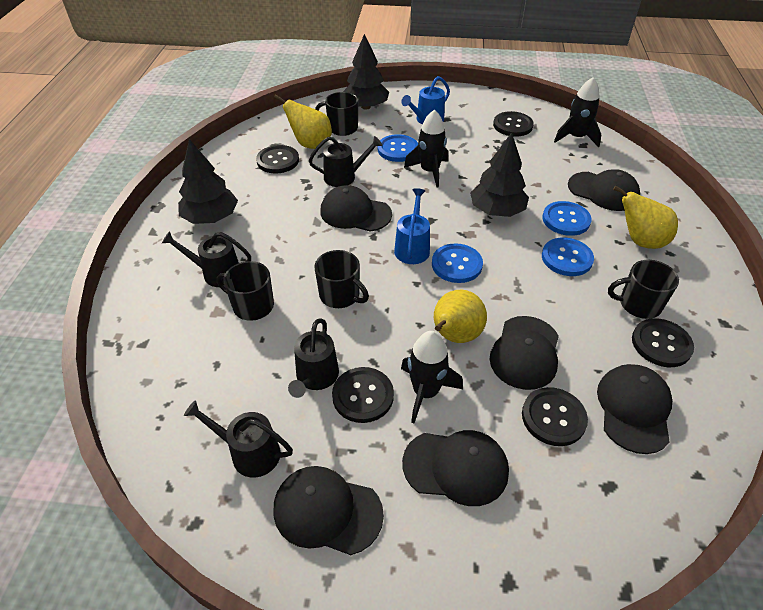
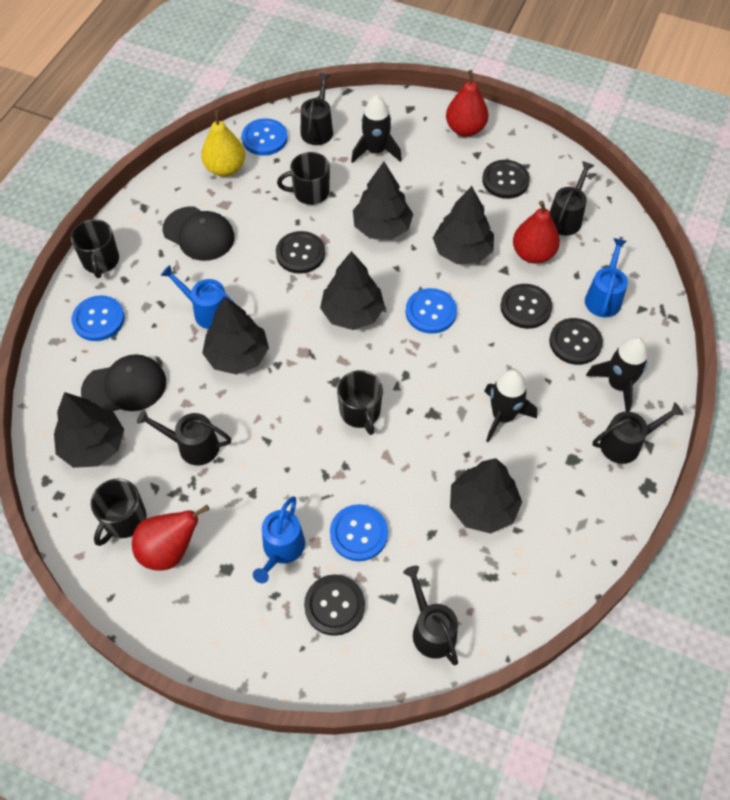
black cap: [274,466,384,555] [320,185,392,232] [402,430,509,506] [489,316,559,390] [568,169,640,211] [597,364,672,454] = 6 -> [81,354,166,411] [163,207,235,261] = 2
black tree: [178,139,238,224] [343,34,389,110] [470,132,529,217] = 3 -> [54,392,124,468] [202,296,269,375] [320,251,385,330] [353,162,413,240] [433,186,494,264] [450,458,522,534] = 6
black watering can: [162,231,251,287] [184,400,293,478] [288,318,339,398] [309,136,382,187] = 4 -> [137,410,231,466] [301,73,333,145] [403,566,458,665] [550,161,594,235] [592,403,684,464] = 5
blue watering can: [394,188,430,264] [401,76,450,124] = 2 -> [161,265,233,329] [253,497,305,583] [585,238,628,317] = 3
red pear: none = 0 -> [132,505,210,571] [446,70,489,137] [513,201,560,264] = 3
yellow pear: [274,94,332,149] [434,290,487,343] [613,185,678,249] = 3 -> [201,110,245,177] = 1

